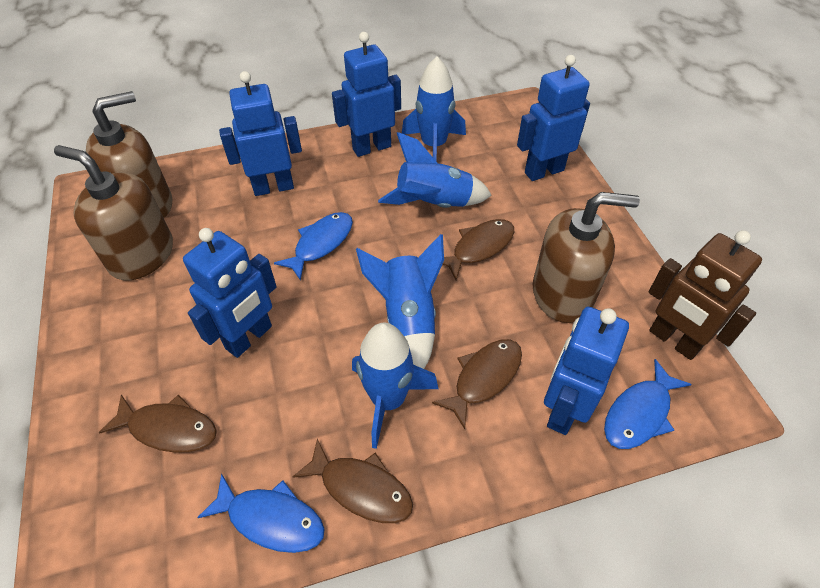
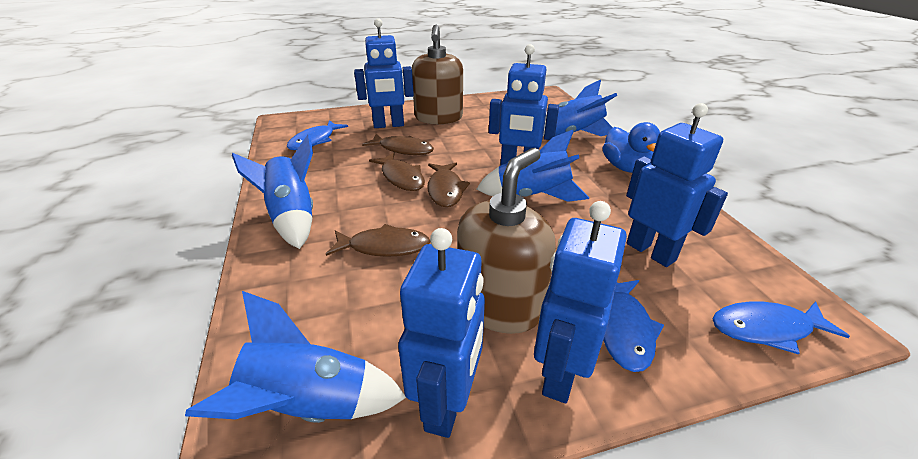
blue duck: none = 0 -> [602,122,660,173] = 1
brown robot: [649,230,762,360] = 1 -> none = 0
brown soap dispenser: [54,145,173,281] [86,91,172,218] [533,192,640,323] = 3 -> [412,25,463,124] [457,148,556,334] = 2

